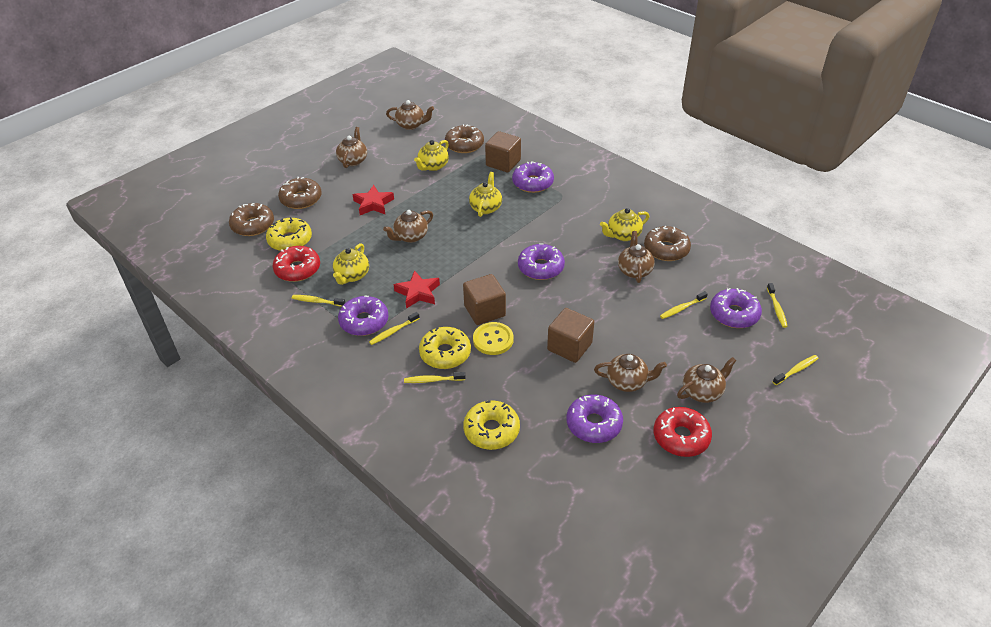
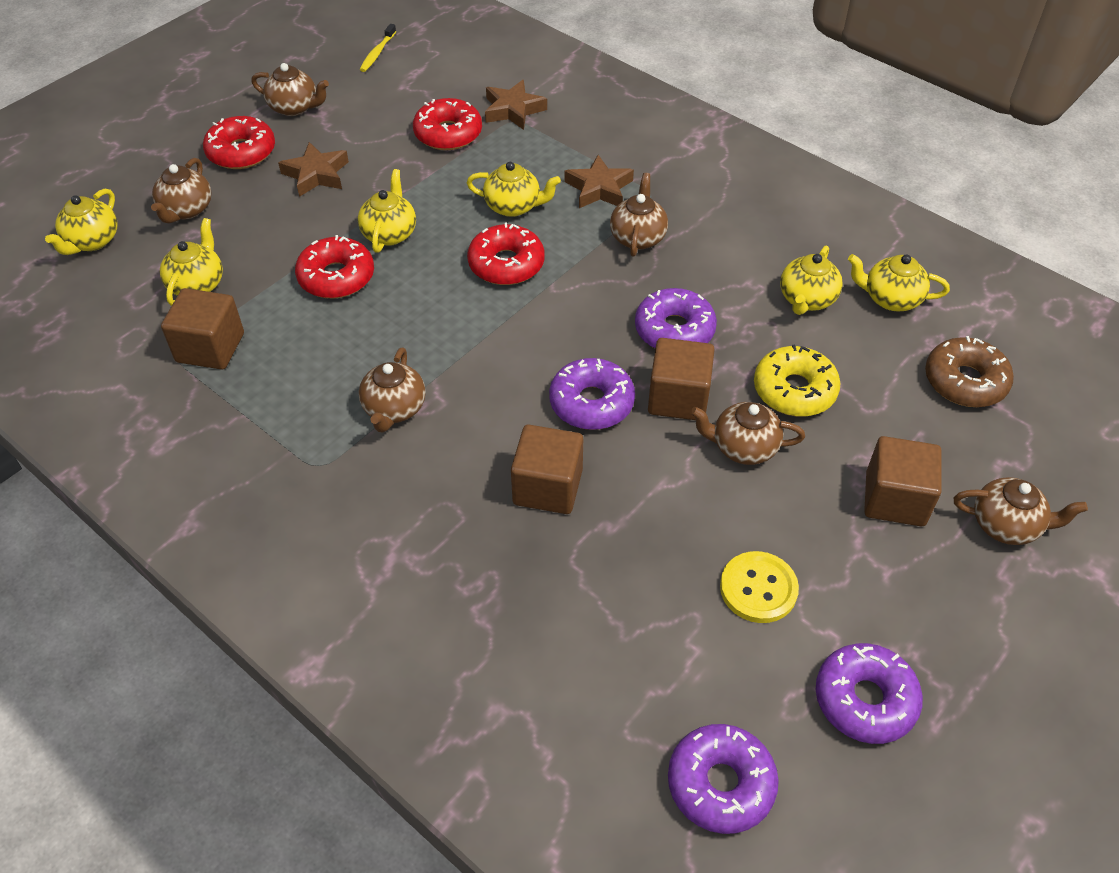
brown cube: [463,274,506,325] [485,131,521,172] [547,308,594,363] = 3 -> [161,288,244,370] [511,425,583,514] [648,338,715,420] [864,436,942,526] = 4
brown donut: [229,203,274,236] [278,177,322,209] [445,124,484,153] [644,226,691,261] = 4 -> [925,336,1014,407] = 1
brown star: none = 0 -> [278,142,349,197] [485,80,547,130] [564,155,634,208] = 3
purple donut: [338,296,389,336] [512,162,554,193] [518,243,565,280] [567,394,623,443] [710,288,762,328] = 5 -> [549,358,635,430] [635,288,717,348] [668,724,779,834] [816,643,923,744] = 4
red donut: [273,246,320,282] [654,407,712,457] = 2 -> [203,116,275,169] [295,235,374,298] [413,98,482,150] [467,222,545,285] = 4
red star: [352,185,394,215] [394,270,440,309] = 2 -> none = 0
yellow donut: [266,217,312,251] [419,327,471,369] [463,400,520,450] = 3 -> [754,345,841,417] = 1
yellow teapot: [333,243,369,285] [414,140,449,171] [469,172,502,217] [600,208,649,241] = 4 -> [45,189,117,255] [160,218,223,306] [358,169,416,253] [467,162,561,217] [780,246,843,315] [848,254,950,311] = 6
yellow toothbrush: [292,295,345,307] [369,312,420,345] [404,372,465,383] [660,291,708,319] [767,283,788,328] [773,355,819,385] = 6 -> [359,24,396,72] = 1

